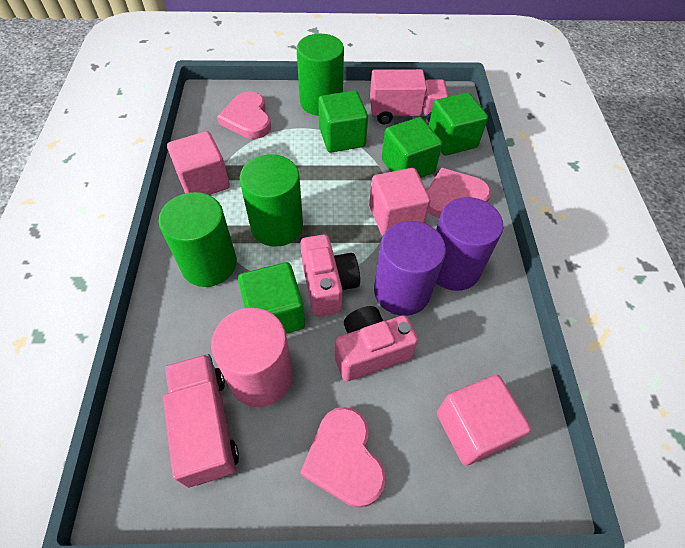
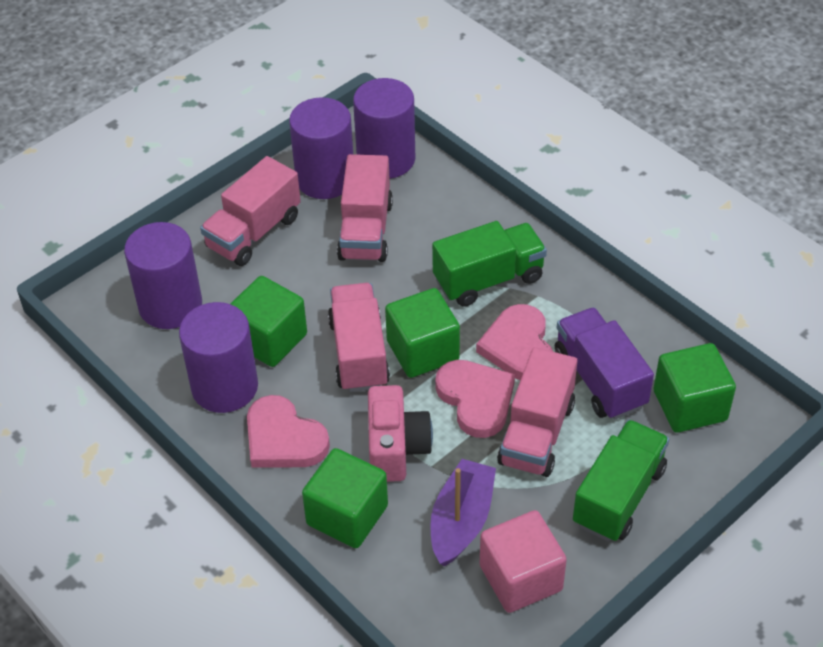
green cylinder: [158,192,237,287] [240,154,303,247] [297,34,344,116] = 3 -> none = 0
green truck: none = 0 -> [432,221,547,307] [573,420,669,542] = 2
pink camera: [300,234,360,317] [335,306,418,382] = 2 -> [368,385,433,482] = 1
pink cube: [167,131,230,195] [369,168,431,236] [437,375,531,466] = 3 -> [480,510,567,613] = 1
pink cylinder: [211,308,293,407] = 1 -> none = 0
pink truck: [163,354,239,488] [370,69,449,125] = 2 -> [200,156,301,266] [328,283,390,392] [337,154,393,262] [497,347,578,477] = 4
purple boat: none = 0 -> [430,459,496,566] = 1
purple cylinder: [374,221,446,316] [436,197,503,291] = 2 -> [124,222,202,329] [179,302,258,413] [289,97,353,199] [353,78,416,179] = 4
purple truck: none = 0 -> [555,307,654,420] = 1

